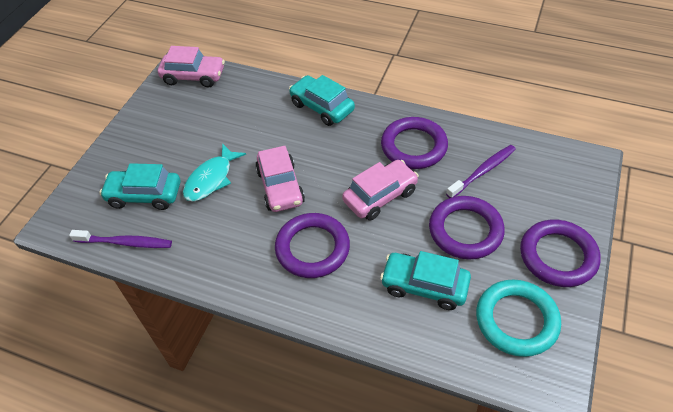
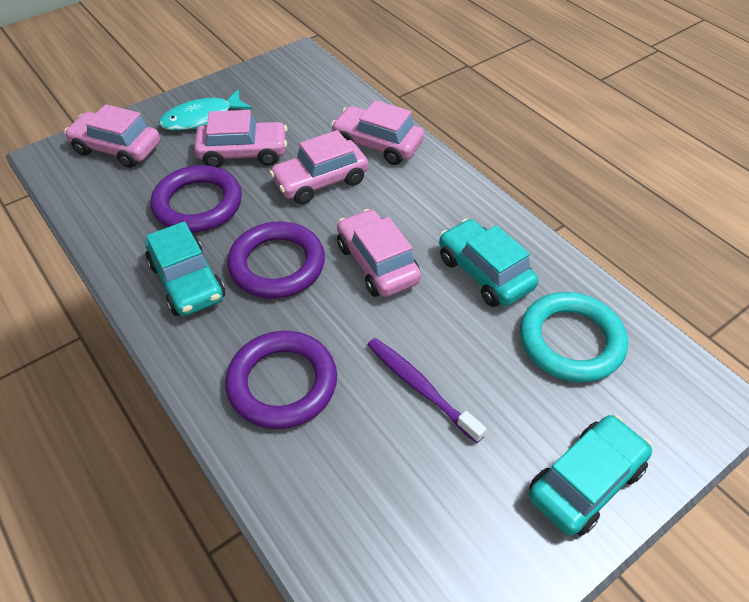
pink car: [158,46,225,87] [255,146,305,212] [342,160,419,221] = 3 -> [64,104,160,168] [194,110,288,168] [269,130,368,204] [331,100,424,165] [337,209,421,297] = 5
purple ring: [275,213,350,278] [381,117,448,169] [429,196,505,259] [520,220,601,287] = 4 -> [151,165,242,233] [225,331,337,429] [227,222,325,299] = 3
purple toothbrush: [69,230,172,248] [446,145,516,198] = 2 -> [368,338,487,443] = 1

